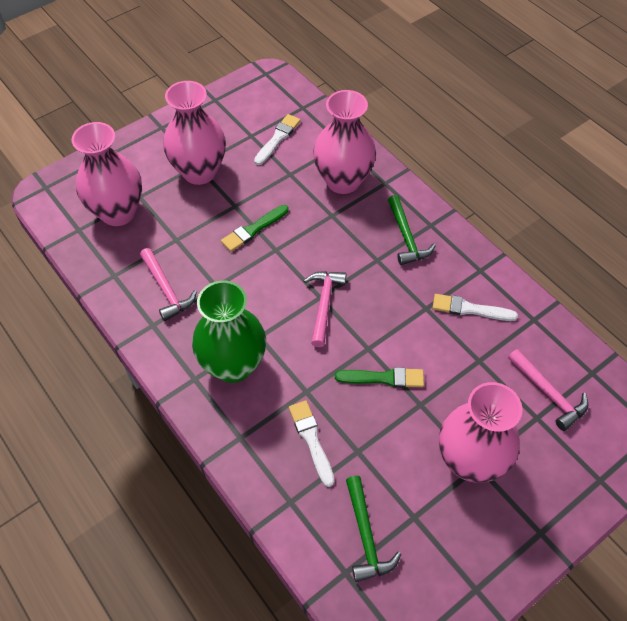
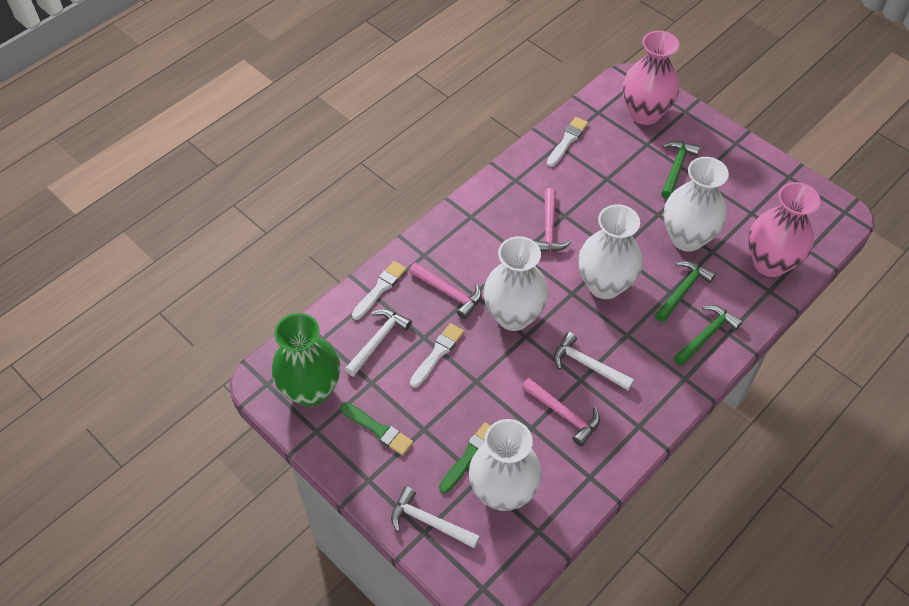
green hammer: [346,476,401,582] [388,195,436,265] = 2 -> [655,261,716,322] [661,141,700,199] [674,305,743,366] = 3
pink vase: [72,122,142,226] [163,81,226,185] [313,90,376,194] [439,382,523,482] = 4 -> [623,31,680,125] [748,182,820,277] = 2
white hammer: none = 0 -> [345,309,412,376] [391,487,480,549] [554,332,634,390] = 3
white vase: none = 0 -> [469,419,542,511] [483,236,549,331] [578,205,643,299] [664,157,729,252] = 4

